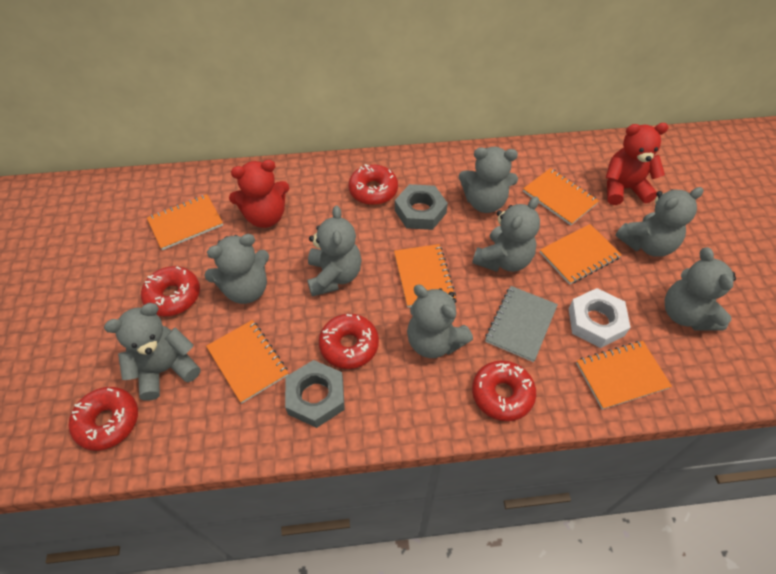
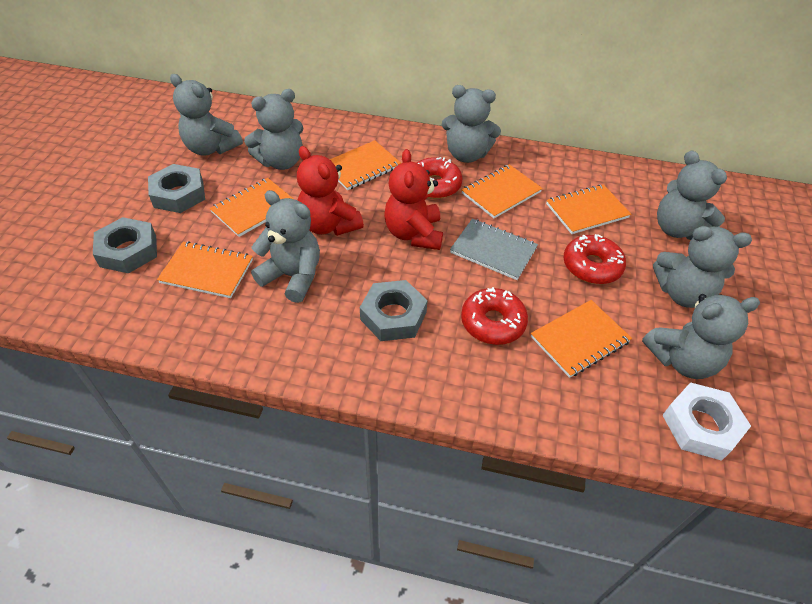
grey nut: [285,360,345,428] [395,184,448,230] = 2 -> [93,217,157,273] [148,164,205,213] [360,280,428,341] = 3
grey teddy bear: [104,303,201,401] [204,234,269,304] [307,206,362,297] [407,285,473,358] [459,147,518,213] [472,196,540,272] [615,187,704,257] [665,247,736,330] = 8 -> [170,74,243,156] [244,89,304,170] [251,190,320,303] [442,85,501,163] [642,294,760,379] [653,226,752,308] [657,150,727,240] = 7
red donut: [69,387,138,451] [141,266,200,316] [319,314,379,369] [348,164,398,205] [472,360,536,421] = 5 -> [417,157,463,199] [461,287,528,345] [563,234,626,284] = 3

